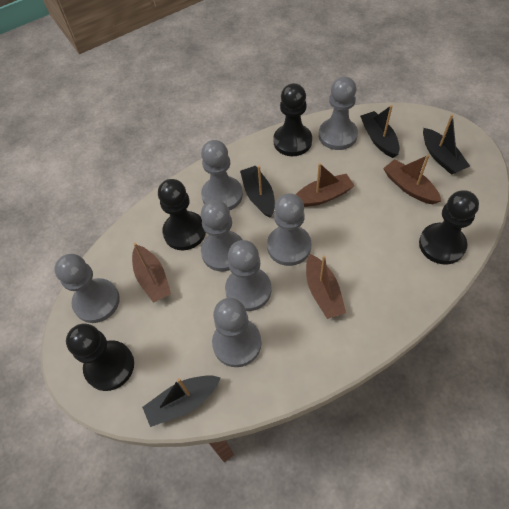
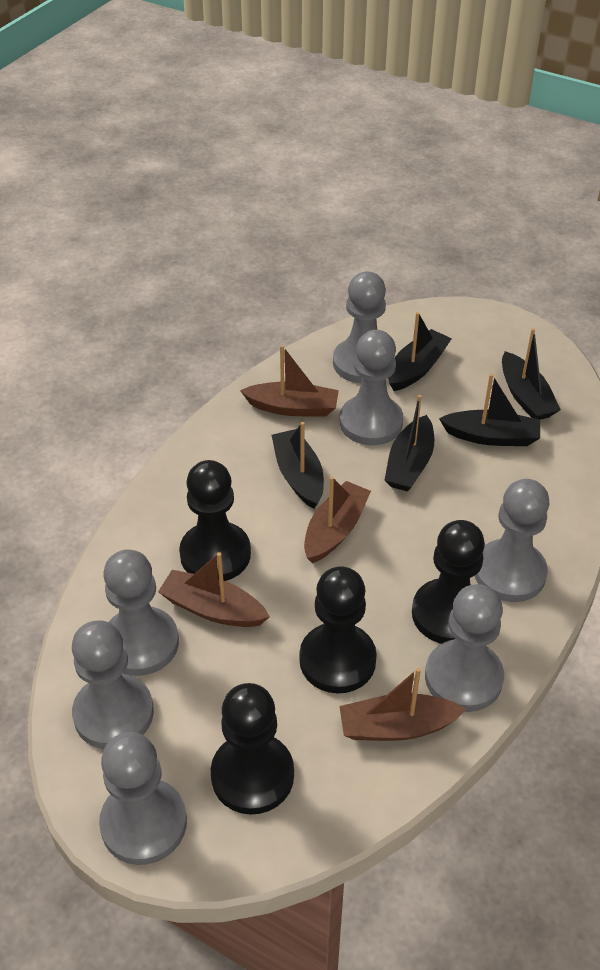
black boat: [142,375,221,427] [240,166,275,218] [360,105,400,158] [423,115,470,175] = 4 -> [272,422,324,509] [385,395,434,492] [388,312,452,391] [439,374,540,446] [502,328,561,420] = 5

